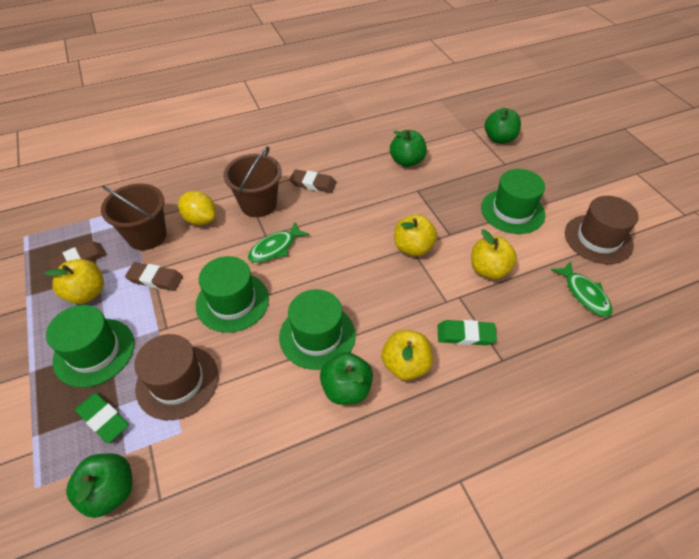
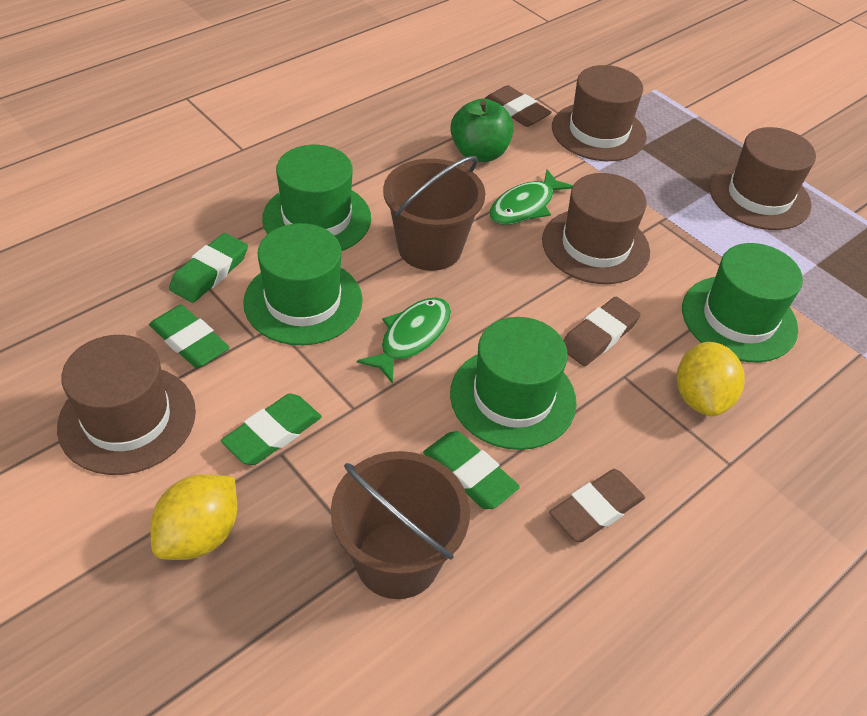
brown hat: [134,334,218,420] [565,196,638,264] = 2 -> [57,335,196,475] [542,173,650,284] [552,65,647,161] [709,127,816,230] = 4
green apple: [66,454,132,518] [320,352,373,405] [390,130,427,167] [485,108,521,144] = 4 -> [450,99,514,162] = 1
green eraser: [75,393,129,443] [438,320,497,345] = 2 -> [149,305,230,368] [169,233,248,303] [221,393,322,465] [423,431,520,509] = 4
yellow apple: [44,259,104,304] [381,330,433,380] [394,214,437,256] [471,229,517,279] = 4 -> none = 0
yellow lemon: [178,191,216,225] = 1 -> [150,474,237,560] [677,342,745,416] = 2

